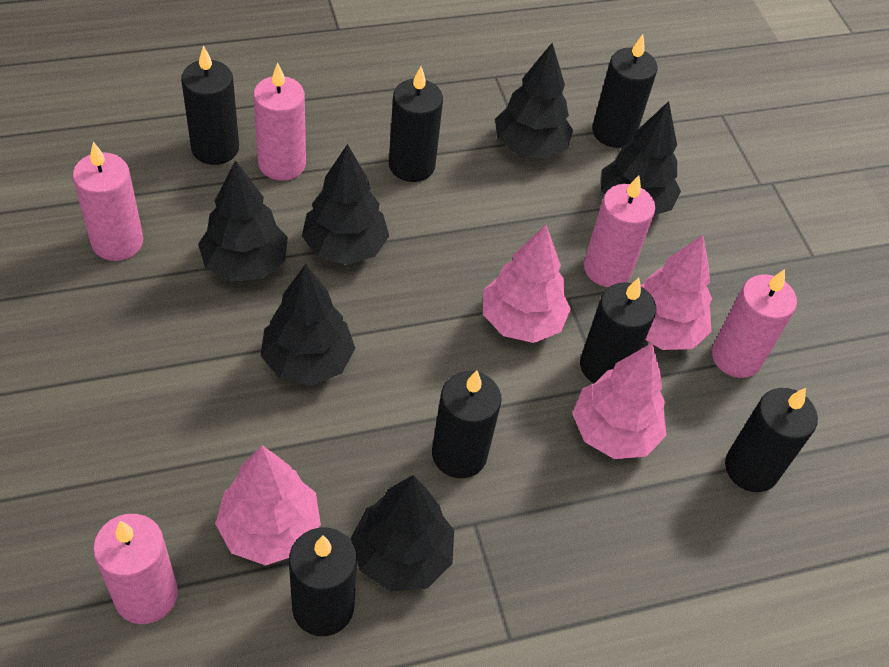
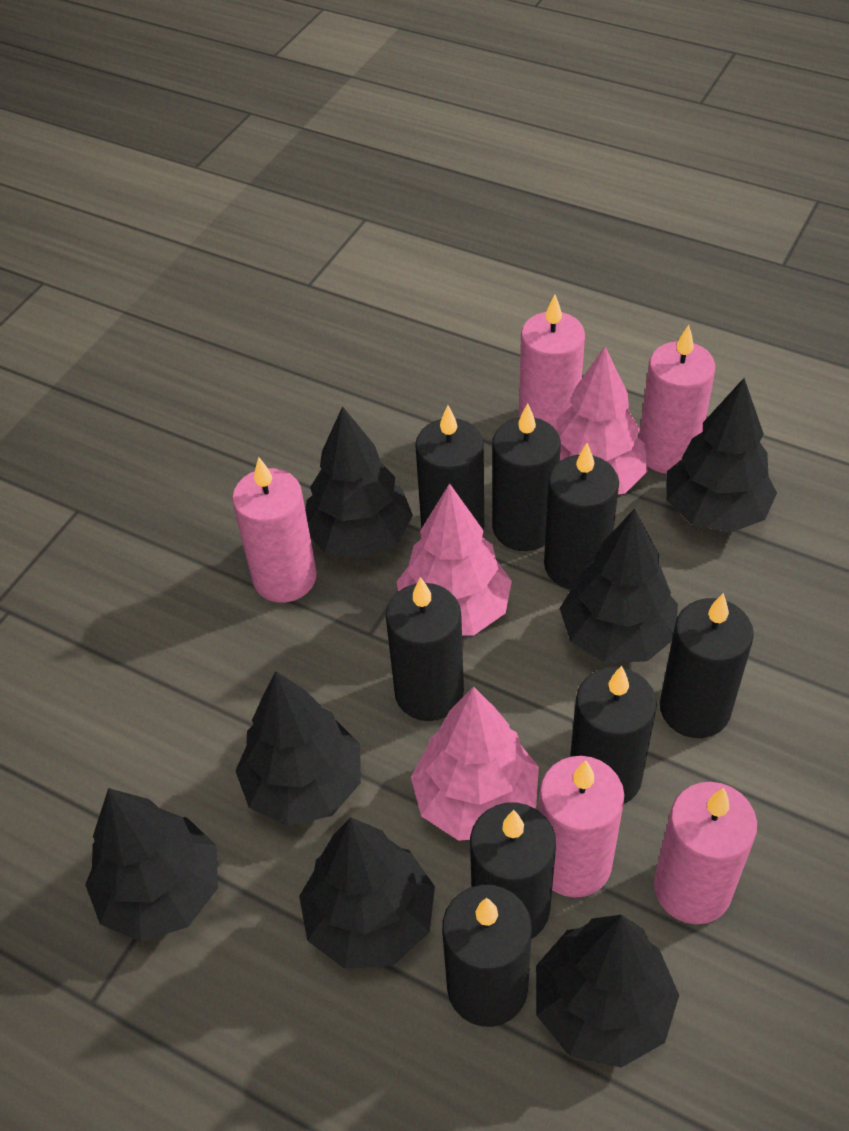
black candle: [181,45,239,165] [289,527,357,636] [389,66,443,182] [432,370,502,478] [580,278,656,383] [592,35,657,148] [725,388,818,492] = 7 -> [386,577,464,721] [415,405,484,530] [442,885,532,1027] [470,803,556,939] [492,403,561,551] [544,443,619,590] [570,666,657,804] [660,593,754,738] = 8
black tree: [198,160,288,282] [261,264,355,386] [302,144,389,265] [351,475,454,592] [495,43,573,159] [601,101,681,215] = 6 -> [85,788,218,942] [235,671,361,826] [299,817,435,969] [305,406,413,559] [536,915,679,1068] [560,508,678,663] [666,378,777,533] = 7
pink tree: [215,445,321,566] [483,225,571,343] [572,343,666,459] [640,235,712,350] = 4 -> [397,483,512,635] [411,686,539,841] [556,347,648,495] = 3

